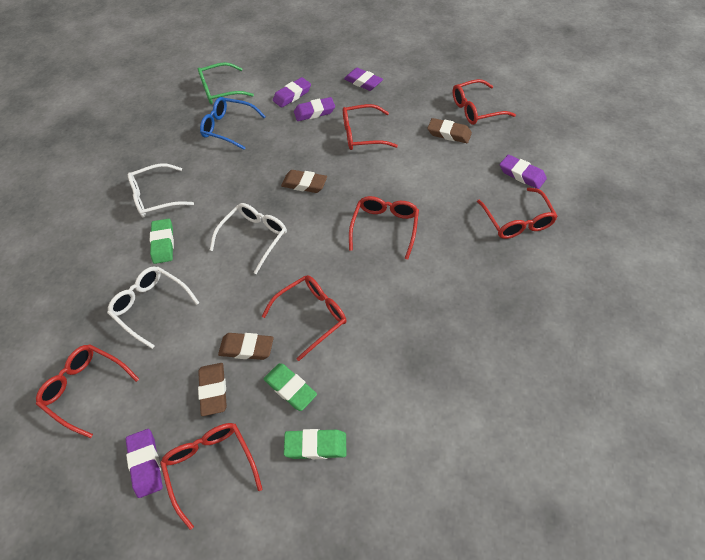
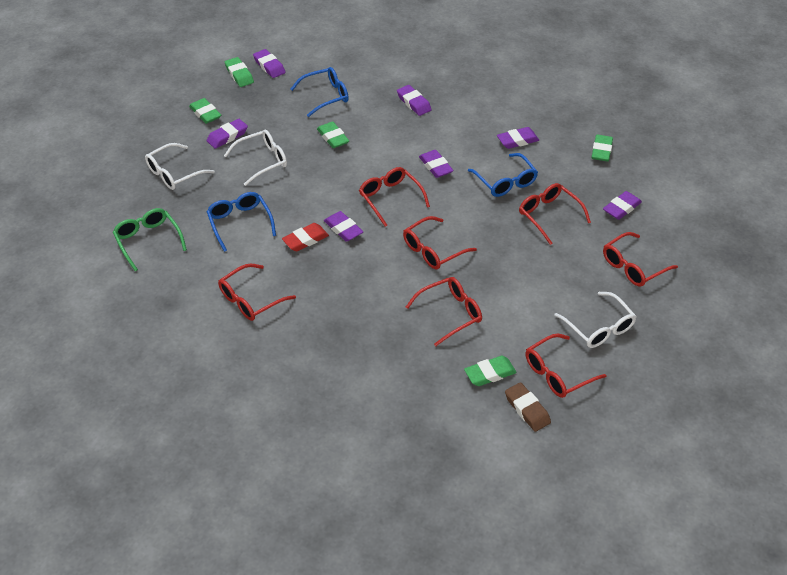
blue glasses: [200,97,266,150] = 1 -> [206,192,276,252] [291,67,349,117] [468,153,538,197] = 3
brown eraser: [198,363,227,416] [218,333,274,360] [281,170,327,193] [427,118,472,143] = 4 -> [505,382,551,432] = 1
green eraser: [150,219,174,264] [263,363,317,411] [284,429,346,459] = 3 -> [189,98,221,124] [225,57,254,87] [317,121,349,148] [464,356,516,386] [591,134,613,161] = 5
purple eraser: [125,429,163,498] [273,77,311,108] [294,97,335,121] [344,68,383,91] [500,155,547,189] = 5 -> [207,119,248,149] [253,49,286,78] [324,211,363,242] [397,85,432,116] [419,150,454,178] [497,127,539,149] [603,191,642,220] = 7
red eraser: none = 0 -> [282,223,329,251] = 1

